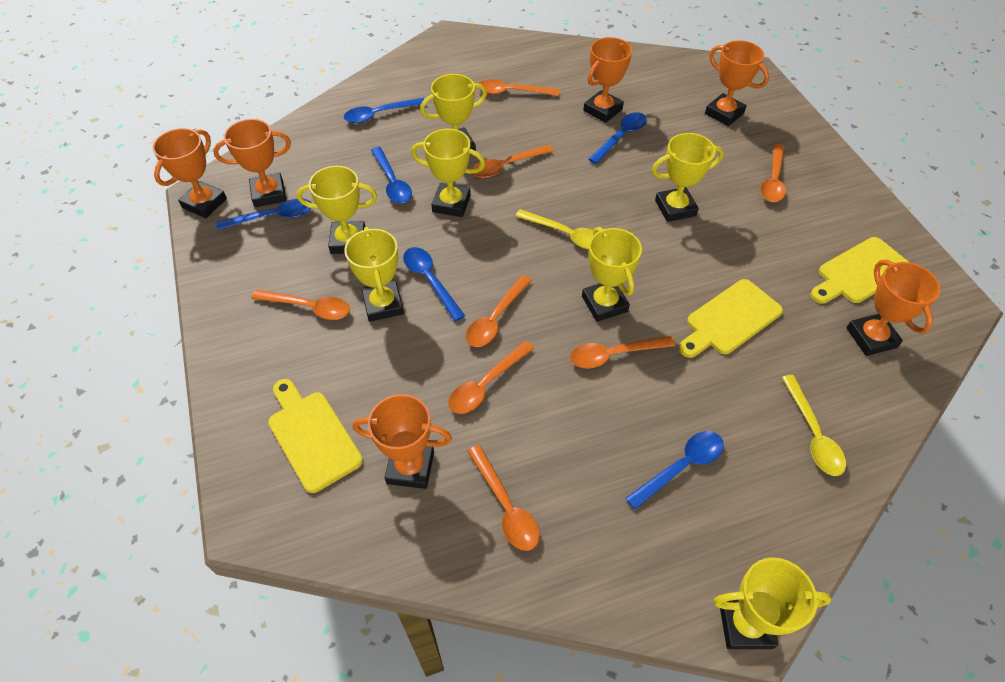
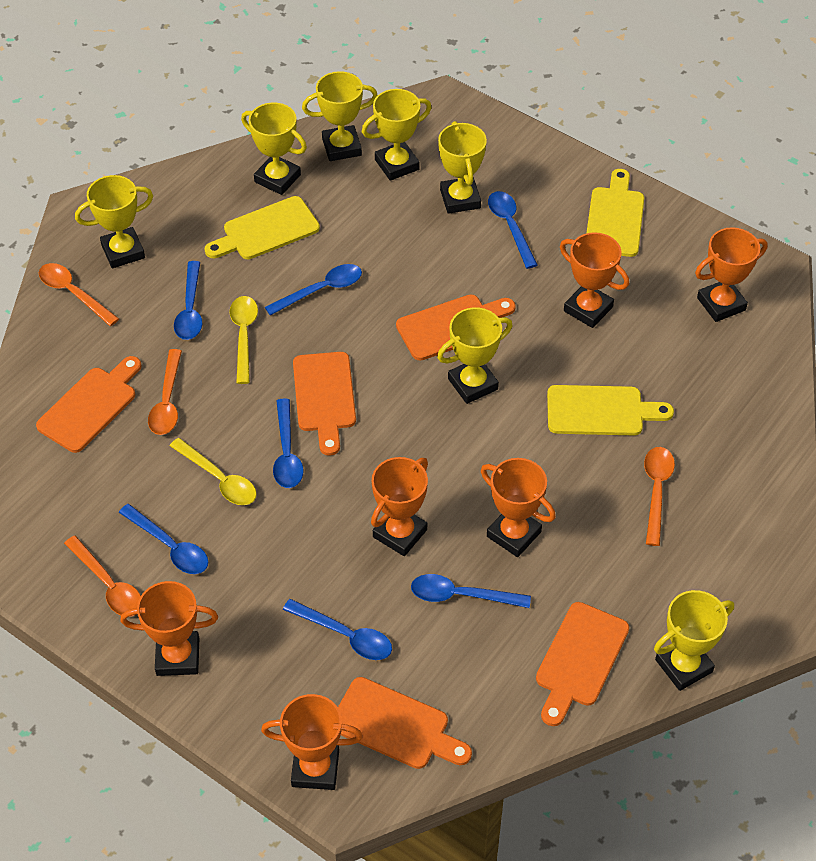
blue spoon: [216,199,311,230] [344,98,425,123] [371,147,412,203] [403,247,465,321] [588,112,647,164] [625,431,724,510] = 6 -> [119,504,208,574] [174,261,202,340] [265,264,362,316] [273,398,304,488] [283,599,392,660] [411,574,531,608] [488,191,537,269] = 7
orange cutting board: none = 0 -> [36,356,142,453] [293,352,356,456] [338,677,472,769] [396,295,516,361] [536,602,629,726] = 5
orange spoon: [251,289,350,320] [448,341,534,414] [466,275,532,347] [468,445,540,551] [472,145,554,178] [478,79,559,96] [570,336,675,368] [760,144,786,202] = 8 -> [39,263,119,326] [64,536,141,617] [148,349,182,435] [644,447,675,546] = 4

